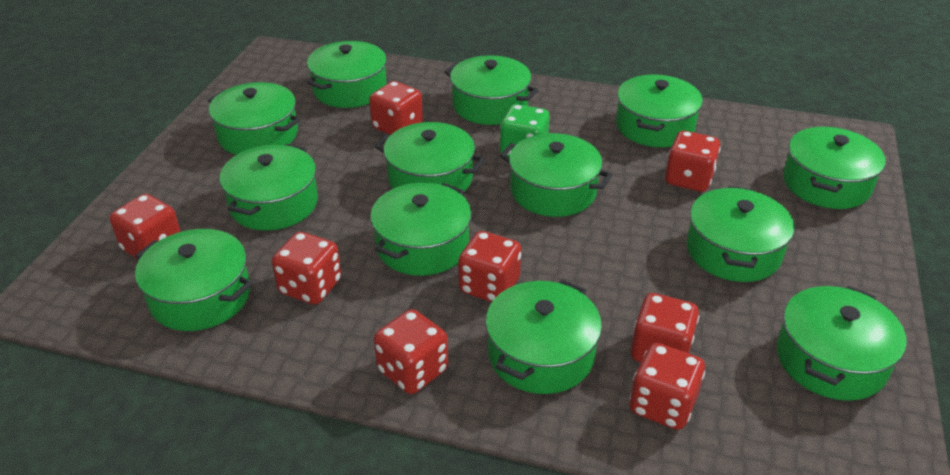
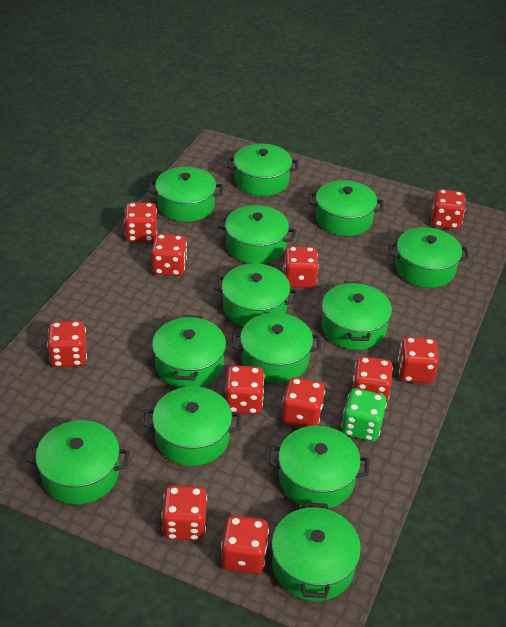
red dice: [110,194,181,259] [272,232,341,305] [369,81,423,135] [374,309,448,394] [458,231,521,302] [630,343,705,430] [631,293,699,363] [665,131,721,192] = 8 -> [47,321,87,367] [124,203,157,242] [151,234,187,276] [162,485,207,540] [221,515,269,574] [225,365,264,414] [282,377,325,427] [283,246,319,288] [352,356,393,402] [398,337,439,383] [431,189,466,229] = 11

